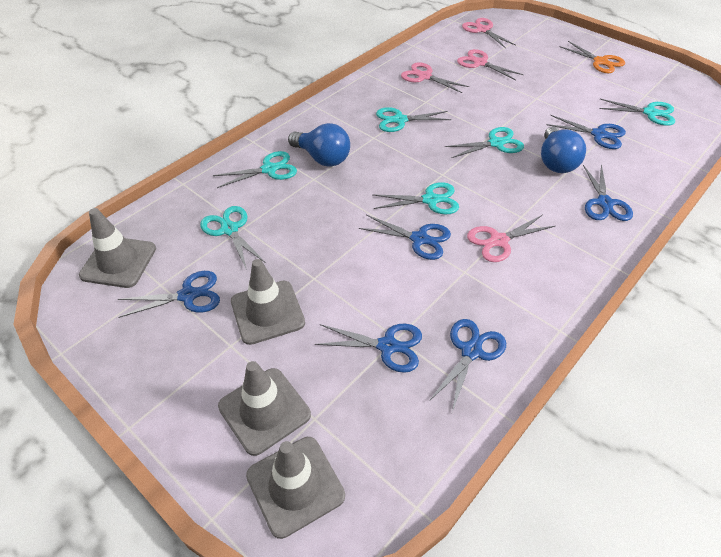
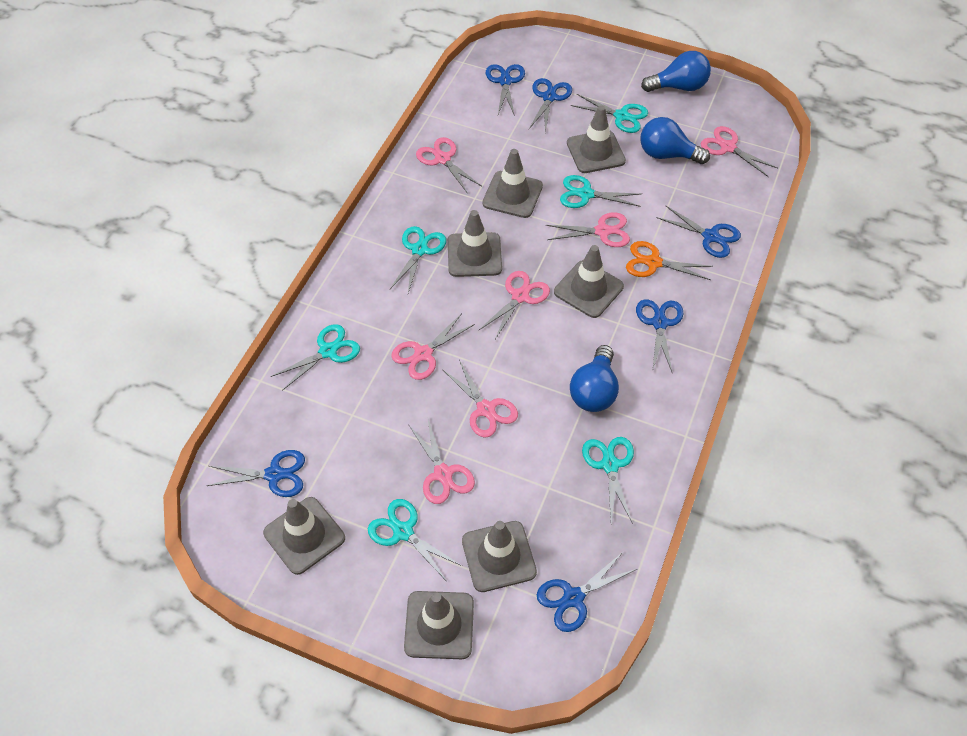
blue light bulb: [288,123,350,167] [541,127,586,173] = 2 -> [570,345,619,412] [640,117,710,164] [641,51,711,92] = 3
grey traffic cone: [79,208,156,288] [218,361,311,456] [231,259,305,345] [246,437,345,539] = 4 -> [263,497,345,575] [404,591,474,659] [448,210,502,277] [462,521,537,592] [482,149,543,218] [554,245,624,318] [567,105,626,173] = 7
pink scissors: [401,62,469,93] [457,49,524,80] [462,18,516,48] [467,215,555,262] = 4 -> [391,313,475,380] [408,419,475,504] [416,137,481,194] [442,360,518,438] [479,271,550,339] [546,212,630,247] [701,126,778,177] = 7

